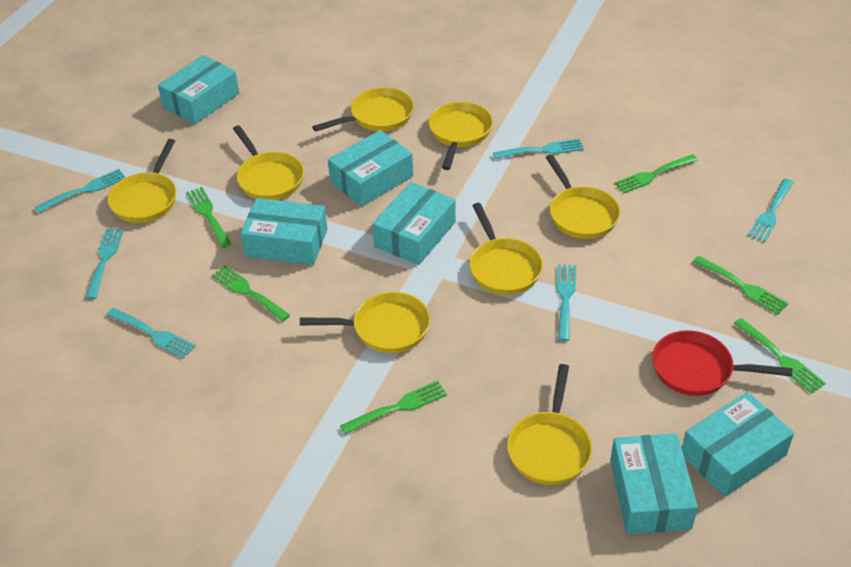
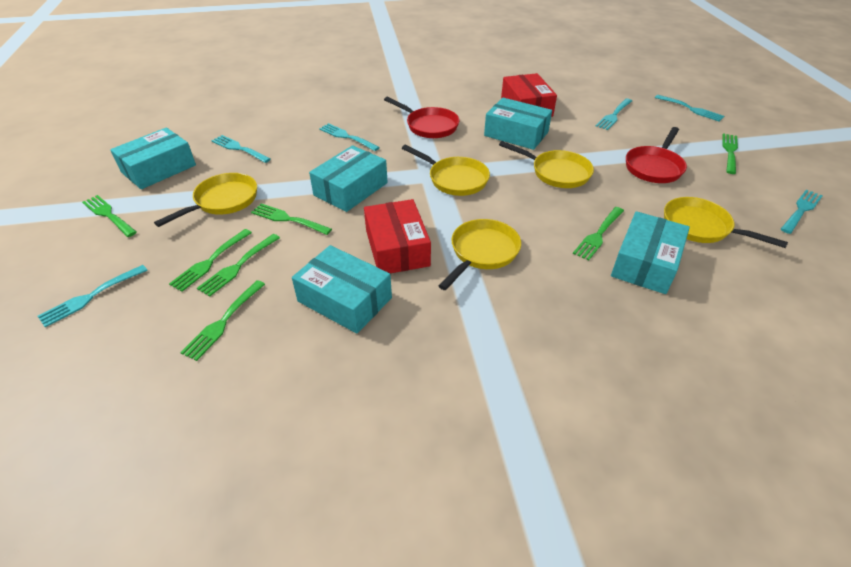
green fork: [186,187,231,248] [212,265,290,322] [340,381,447,435] [614,154,698,193] [693,256,788,314] [734,318,826,394] = 6 -> [82,195,137,237] [169,229,252,292] [180,280,265,361] [197,234,280,297] [251,203,332,235] [573,207,624,261] [722,133,738,174] = 7
red box: none = 0 -> [364,199,431,273] [501,73,557,117] = 2
red pan: [652,330,792,396] = 1 -> [384,97,460,138] [626,127,687,183] = 2
turquoise box: [158,55,239,124] [240,198,327,265] [328,130,413,207] [372,182,456,265] [610,433,698,534] [682,392,794,497] = 6 -> [110,128,196,189] [292,245,392,334] [309,145,388,212] [484,98,552,150] [611,211,690,294] = 5
yellow pan: [108,139,177,223] [233,125,304,200] [300,292,430,353] [312,87,414,132] [428,102,493,170] [469,203,543,295] [507,364,592,485] [546,154,620,239] = 8 -> [154,173,257,227] [402,145,490,196] [439,219,521,290] [499,141,594,188] [664,197,788,248] = 5

